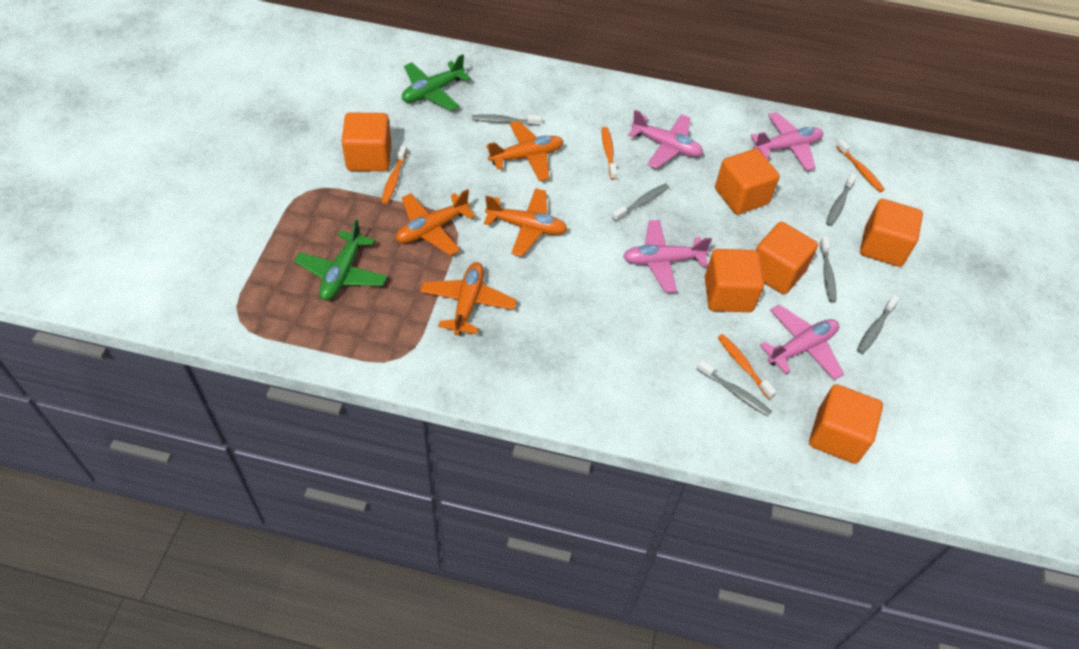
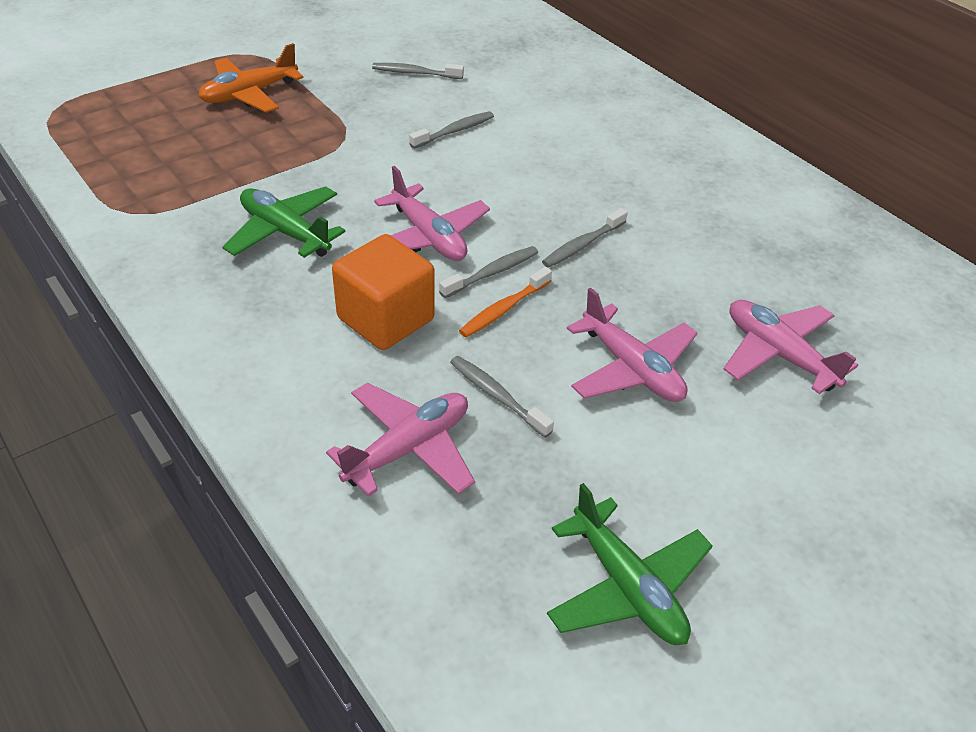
grey toothbrush: [472,114,542,126] [612,183,669,221] [697,360,772,416] [820,236,836,303] [826,173,857,226] [857,295,900,354] = 6 -> [372,63,464,79] [409,111,494,149] [439,246,538,298] [450,356,554,438] [542,208,628,268] = 5
orange cube: [342,112,391,171] [705,249,764,312] [715,149,780,215] [756,222,818,294] [809,384,883,464] [860,199,923,267] = 6 -> [332,234,435,350] = 1
orange plane: [396,189,476,256] [420,262,517,335] [484,188,568,257] [486,121,563,181] = 4 -> [198,43,304,113] = 1
orange toothbrush: [381,145,407,204] [602,127,617,180] [717,334,777,399] [836,139,885,192] = 4 -> [459,267,552,337] = 1

